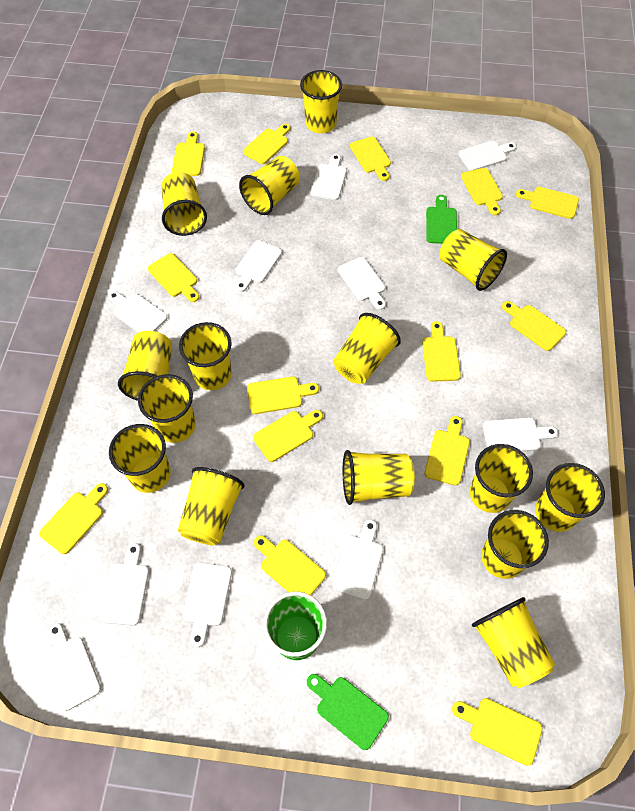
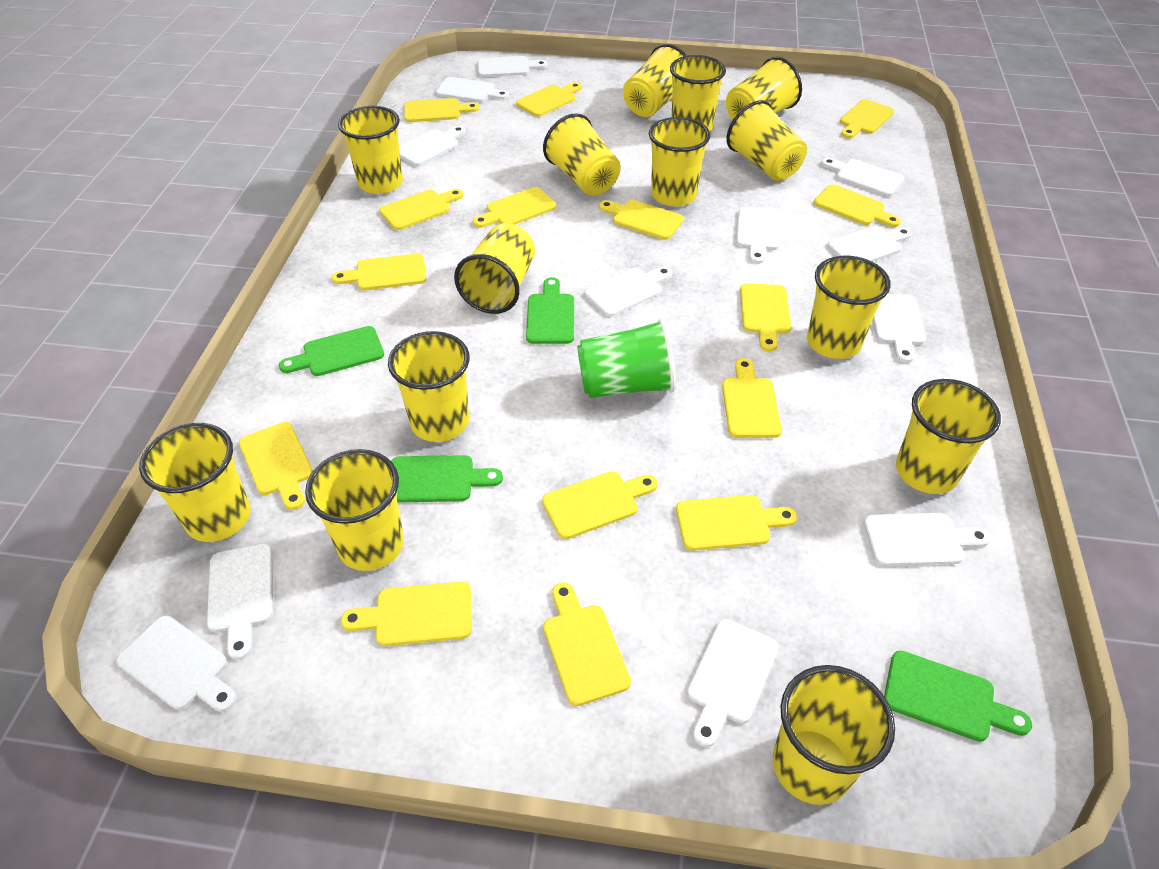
green cutting board: [307,674,389,750] [426,195,457,244] = 2 -> [279,326,384,376] [391,455,503,503] [526,277,574,344] [884,651,1032,742] = 4
white cutting board: [43,623,101,711] [100,543,149,625] [108,291,168,333] [183,562,232,647] [235,240,282,292] [311,154,347,200] [332,519,383,600] [338,257,386,310] [458,141,516,171] [483,418,558,452] = 10 -> [117,616,237,712] [207,544,273,660] [399,126,466,166] [436,77,509,102] [478,56,548,77] [585,267,672,317] [687,619,779,747] [736,207,781,264] [821,158,904,197] [827,226,912,262] [864,513,990,566] [873,294,926,363] = 12
yellow cup: [109,424,171,493] [118,331,172,401] [138,374,196,443] [161,172,207,236] [178,467,245,545] [179,322,232,390] [239,156,300,215] [300,70,342,133] [333,313,401,384] [343,450,415,505] [440,229,507,291] [470,444,533,513] [472,597,555,688] [481,510,549,579] [535,463,605,532] = 15 -> [139,423,251,542] [305,449,404,571] [338,106,403,194] [388,331,470,442] [454,223,535,314] [543,113,621,196] [623,44,687,117] [649,117,710,206] [670,55,726,132] [726,57,802,120] [726,100,807,181] [773,665,895,805] [807,256,891,359] [896,379,1001,494] = 14
yellow cutting board: [39,483,108,554] [148,253,199,302] [172,132,205,176] [243,124,290,164] [247,376,319,414] [253,410,323,462] [254,535,326,595] [350,137,391,181] [422,321,461,382] [425,416,470,486] [452,698,542,766] [461,168,503,215] [502,301,566,351] [516,187,579,219] = 14 -> [239,422,313,510] [332,253,426,290] [341,582,472,646] [380,189,464,230] [404,98,479,122] [473,187,556,228] [516,82,582,117] [542,471,658,539] [543,582,631,706] [599,200,684,240] [676,495,797,551] [722,358,782,438] [740,283,791,351] [814,184,901,227] [840,99,894,139] = 15

